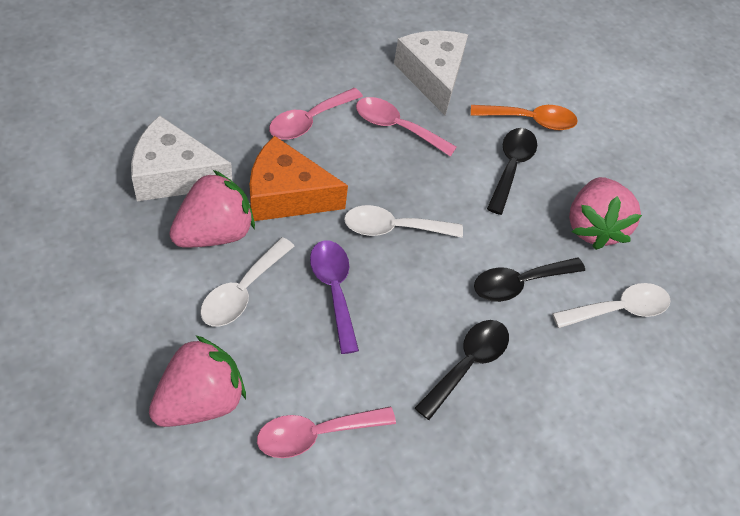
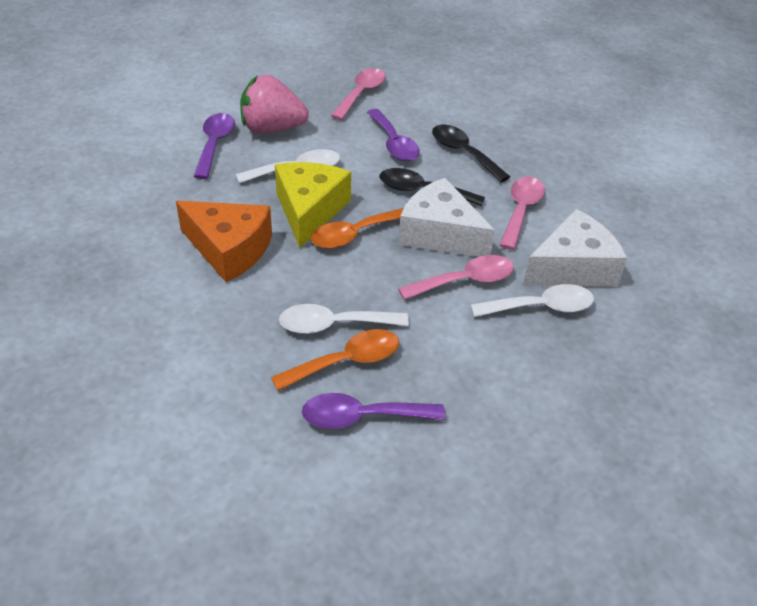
black spoon: [415,320,509,420] [474,257,585,302] [487,128,537,215] = 3 -> [379,168,485,207] [432,125,510,182] = 2
orange spoon: [471,105,578,130] = 1 -> [271,329,399,391] [311,208,404,249] = 2
pink strawberry: [149,335,246,427] [169,170,255,247] [569,177,642,250] = 3 -> [240,75,309,134] = 1
purple spoon: [310,240,359,354] = 1 -> [193,113,235,179] [302,393,445,429] [367,109,420,161] = 3
yellow cheese: none = 0 -> [275,162,351,248] = 1

